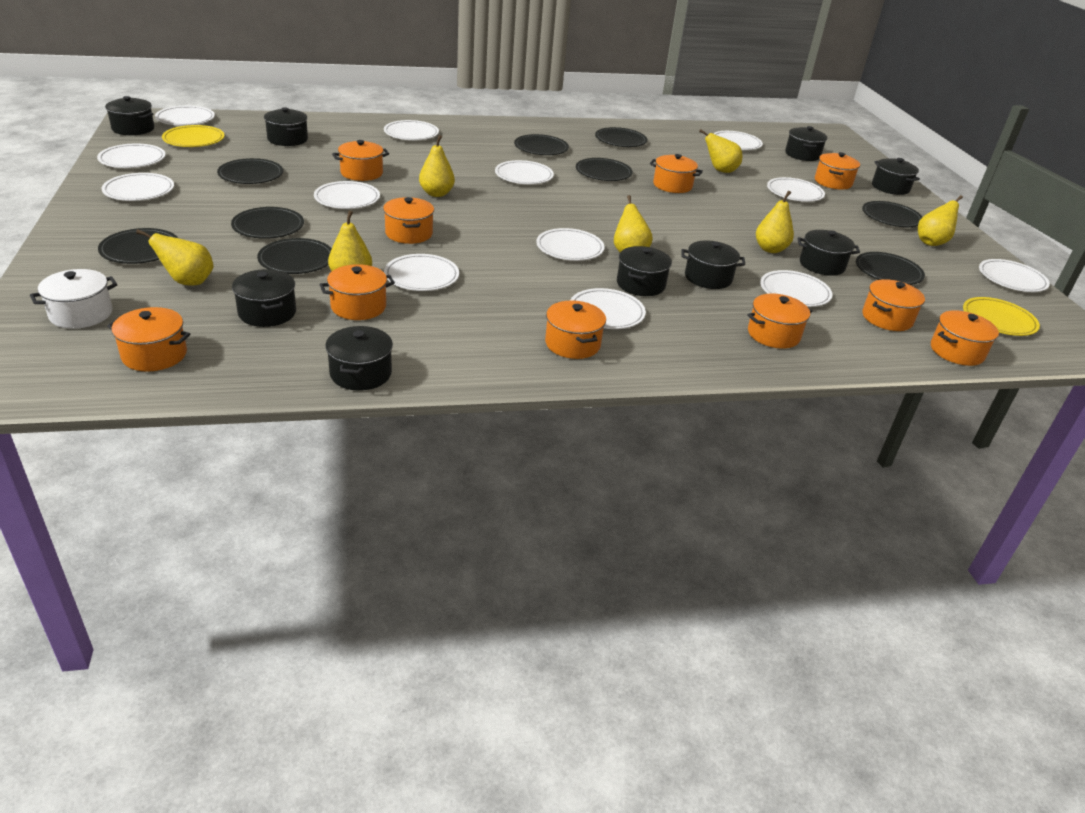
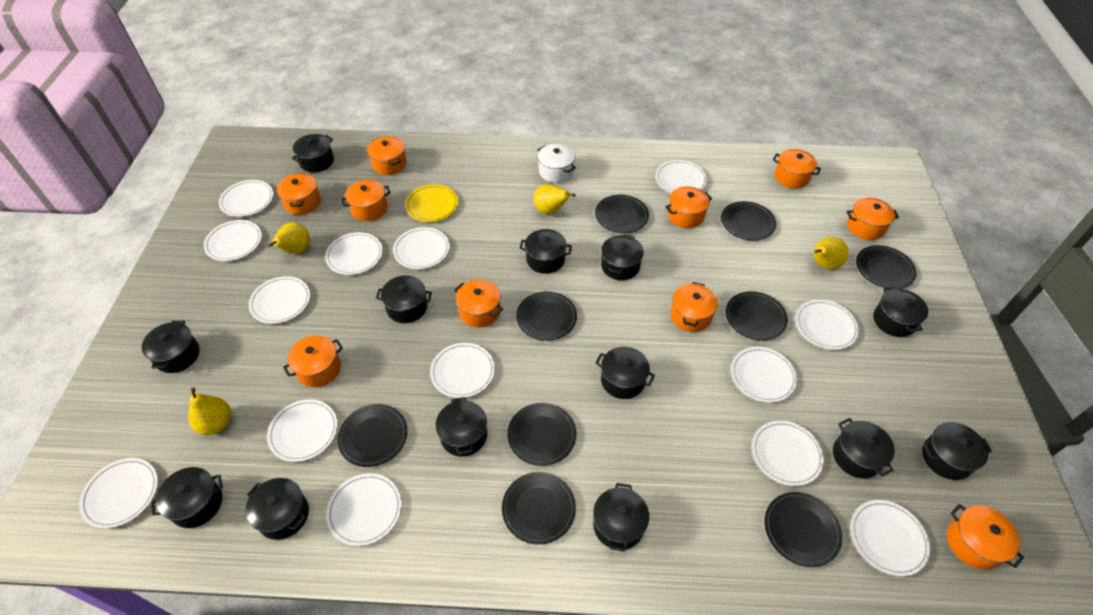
black pot: [105,96,154,135] [232,269,296,327] [264,107,308,146] [325,326,393,391] [617,246,672,296] [681,241,745,289] [785,126,827,161] [797,230,860,276] [872,158,920,195] = 9 -> [142,320,200,373] [151,467,223,528] [246,478,309,540] [292,134,334,172] [376,275,432,323] [436,397,487,457] [519,229,572,274] [593,483,649,552] [595,347,655,399] [601,234,644,280] [833,418,895,478] [873,287,928,337] [922,422,992,480] = 13
white plate: [97,143,165,168] [102,173,174,201] [155,106,215,126] [314,181,380,209] [384,120,439,140] [384,254,459,291] [495,160,554,184] [536,228,604,261] [570,288,646,329] [713,131,763,150] [760,270,832,307] [767,177,825,202] [979,259,1050,292] = 13 -> [79,458,158,529] [204,220,262,261] [219,180,274,217] [249,276,310,324] [267,399,338,462] [325,232,383,275] [326,473,402,546] [393,227,450,269] [430,343,495,398] [656,160,707,193] [731,347,797,403] [752,421,824,486] [795,300,859,350] [850,500,931,576] = 14
yellow pear: [136,229,214,285] [328,211,372,271] [419,135,455,197] [614,195,653,252] [699,129,742,173] [756,190,794,253] [918,195,963,246] = 7 -> [189,387,231,435] [268,222,310,254] [534,184,576,215] [814,237,848,270] = 4
yellow plate: [162,125,224,147] [963,297,1040,336] = 2 -> [405,184,458,222] = 1

